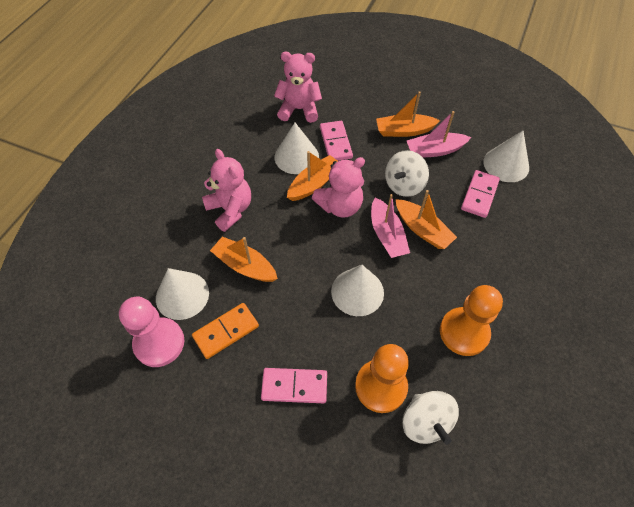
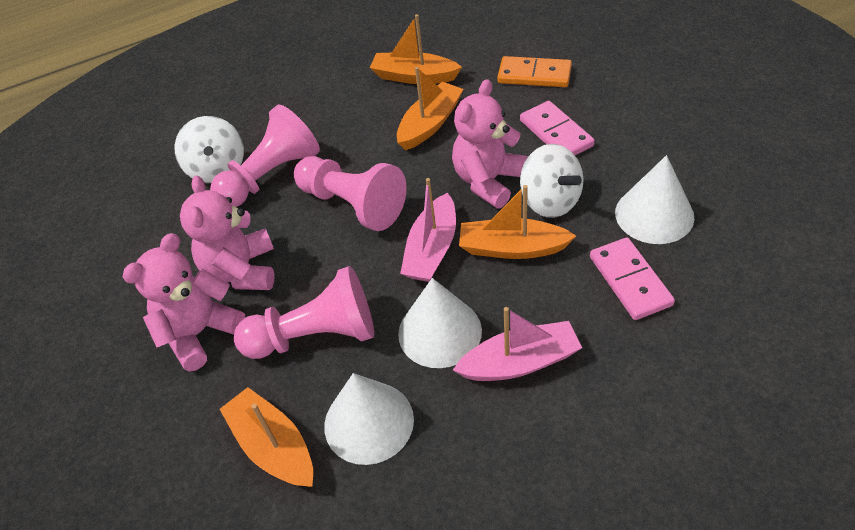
orange pawn: [355,344,409,413] [440,285,503,356] = 2 -> none = 0
pink domino: [261,368,327,403] [320,121,353,161] [461,170,500,218] = 3 -> [520,101,595,155] [590,237,675,320] = 2
pink pawn: [119,297,184,367] = 1 -> [210,104,320,207] [234,266,374,359] [294,156,407,231] = 3
white cone: [156,268,209,320] [274,123,319,174] [331,265,384,316] [483,131,529,182] = 4 -> [324,373,414,465] [398,278,482,368] [615,155,694,244] = 3

